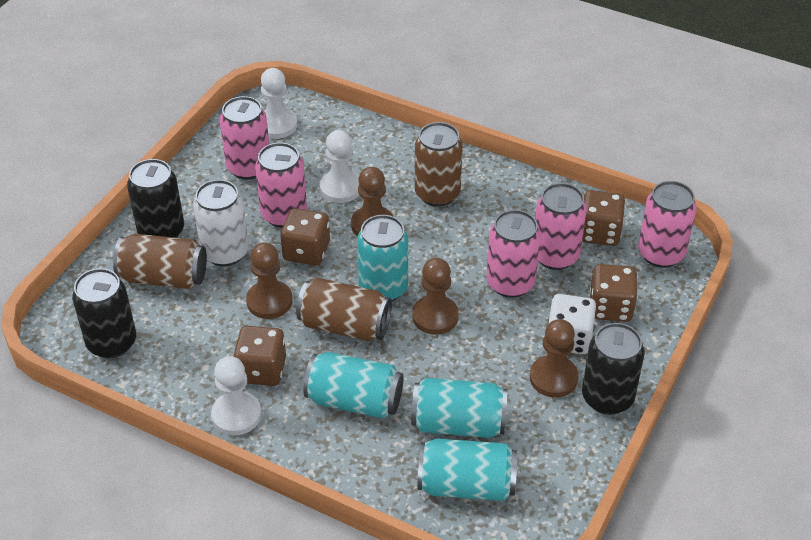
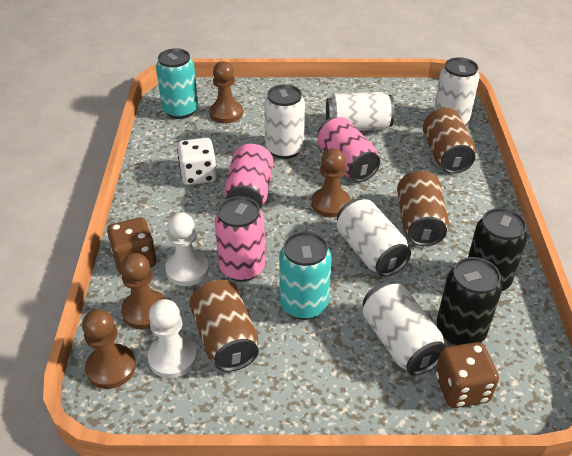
black can: [72,268,136,358] [127,159,184,238] [582,323,645,415] = 3 -> [436,257,502,345] [468,208,528,291] = 2
brown dice: [233,326,286,386] [280,208,330,266] [582,190,625,246] [590,264,638,322] = 4 -> [107,217,157,274] [435,342,499,408] = 2
pink can: [220,96,269,180] [255,142,307,228] [487,210,541,298] [535,183,587,270] [638,181,697,268] = 5 -> [214,196,265,282] [224,143,273,209] [317,117,380,182] = 3
turquoise can: [303,352,404,418] [357,215,408,301] [411,378,508,438] [417,438,517,501] = 4 -> [156,48,198,119] [279,232,332,320] = 2
white can: [193,180,249,266] = 1 -> [264,84,305,159] [326,92,395,131] [337,198,411,277] [362,281,446,376] [434,57,480,125] = 5
white pawn: [211,356,261,436] [261,68,297,139] [320,130,359,203] = 3 -> [148,299,197,378] [165,212,209,286] = 2

